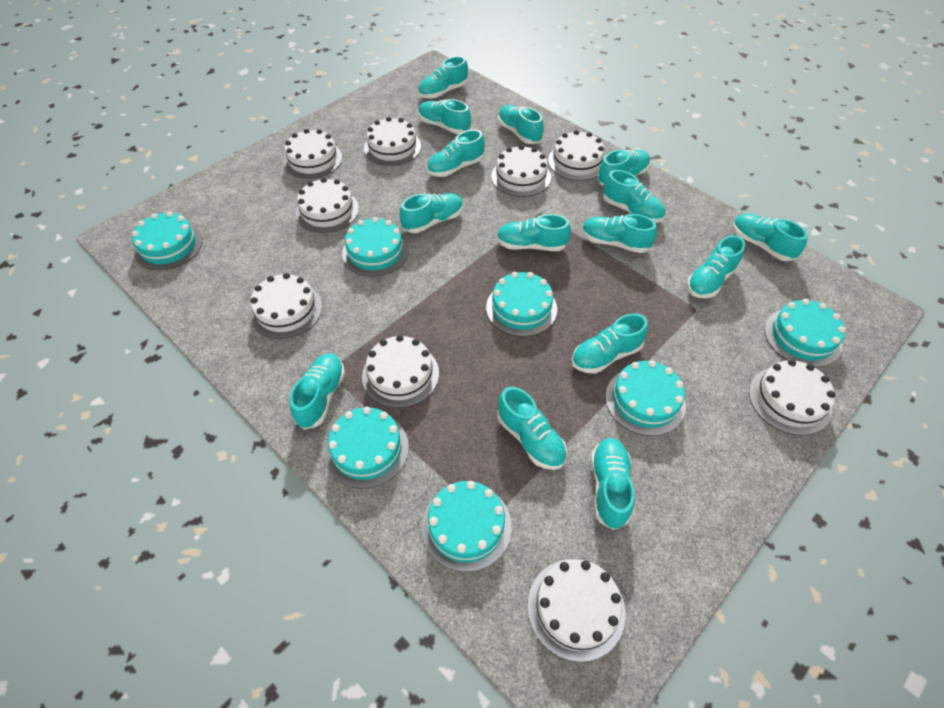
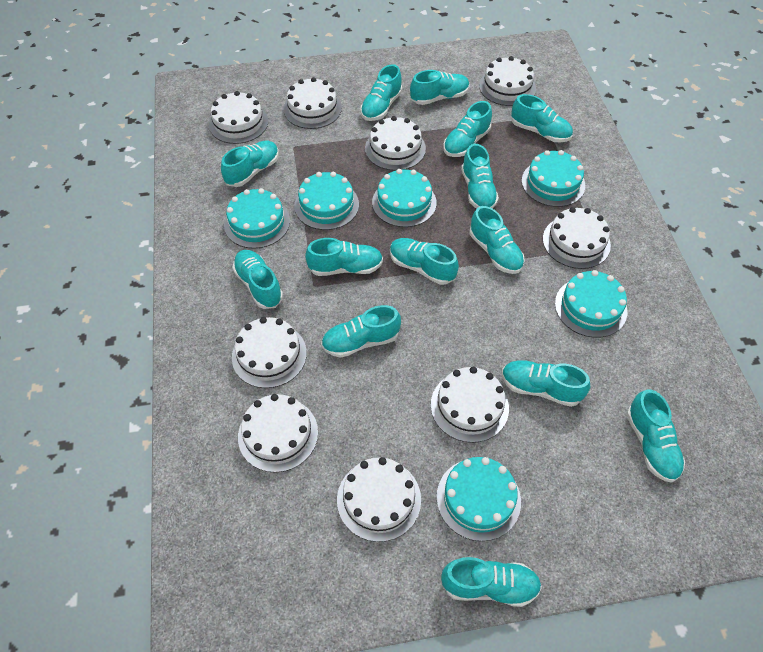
turquoise cake: [132,211,203,270] [325,407,409,489] [342,217,409,277] [422,481,512,572] [486,272,557,337] [605,360,686,436] [765,299,846,368] = 7 -> [224,188,290,249] [294,172,359,230] [372,169,437,227] [437,457,521,541] [522,150,585,207] [555,270,627,338] = 6
turquoise shoe: [290,353,345,430] [399,193,464,233] [418,56,468,98] [418,99,471,134] [427,130,485,177] [496,214,571,251] [497,387,567,470] [498,105,544,144] [571,313,648,374] [582,214,657,253] [591,438,635,530] [597,149,650,186] [603,170,666,223] [687,235,745,298] [733,213,808,261] = 15 -> [221,141,279,187] [233,250,283,309] [305,238,383,276] [321,305,401,358] [361,64,402,121] [390,238,459,285] [410,70,469,105] [441,557,542,607] [443,101,492,157] [461,144,499,208] [470,206,525,274] [502,360,590,407] [511,94,573,142] [626,390,685,483] = 14

